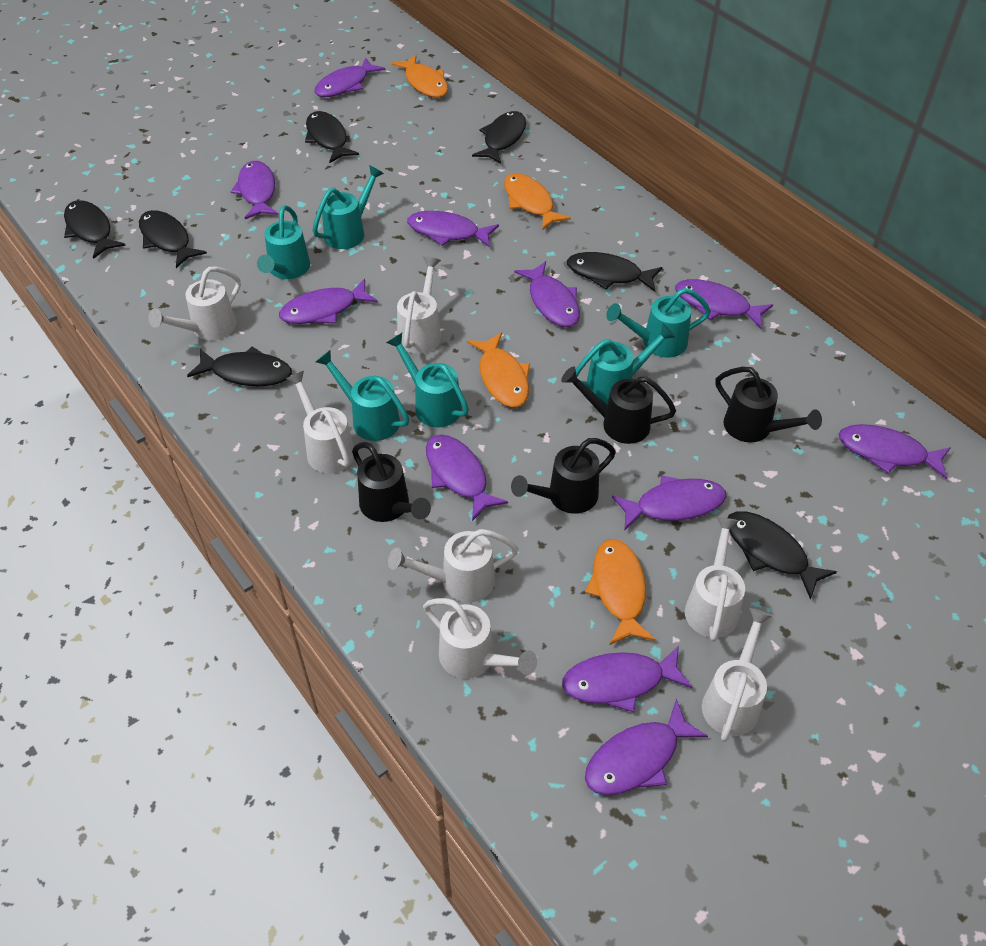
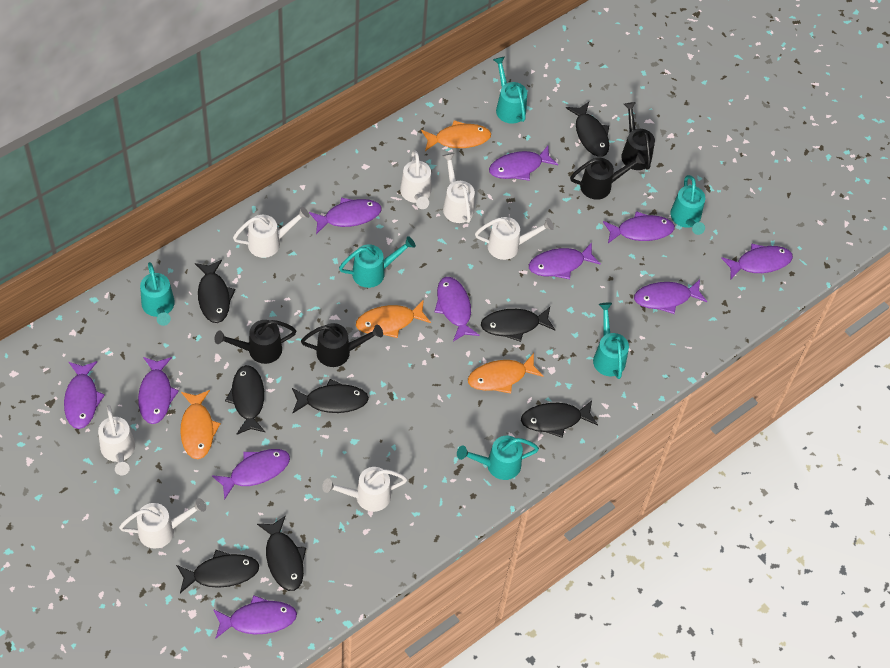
black fish: [64,200,126,259] [139,210,207,268] [187,347,292,386] [305,111,359,163] [472,111,526,164] [567,252,662,292] [728,511,837,600] = 7 -> [176,550,259,593] [195,260,236,323] [225,365,266,434] [257,515,306,591] [292,379,369,414] [481,307,555,342] [521,400,598,438] [566,102,609,157] = 8

